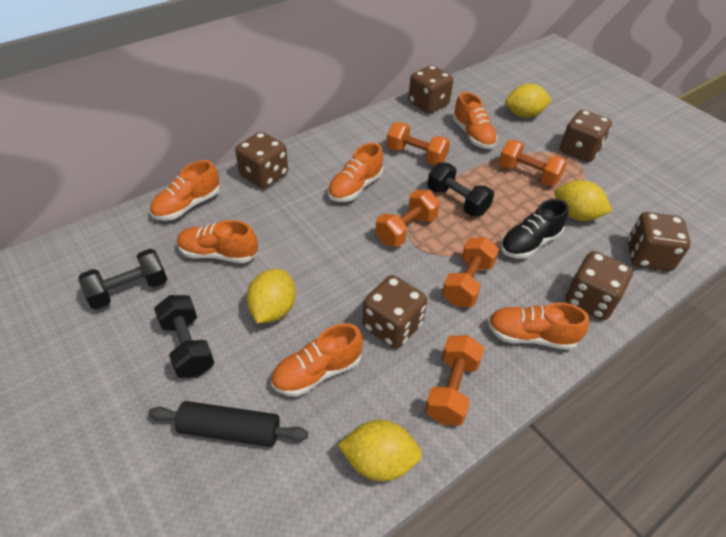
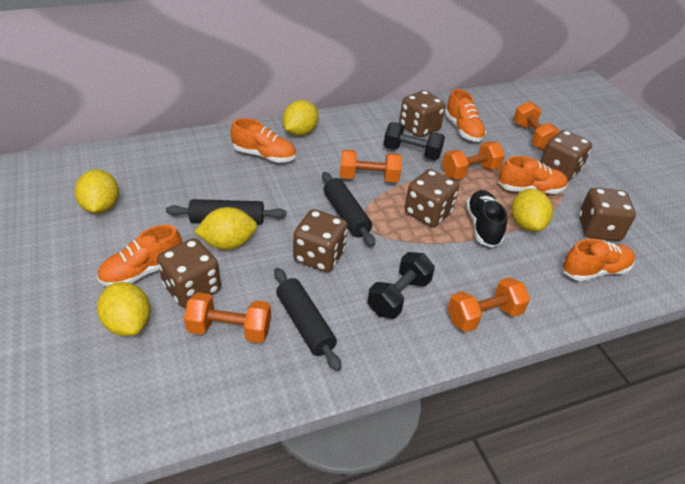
black dumbbell: [78,249,167,310] [154,295,214,378] [427,162,494,217] = 3 -> [368,252,435,319] [384,122,445,160] = 2
black rolling pin: [148,401,308,447] = 1 -> [166,199,286,224] [274,268,342,371] [322,172,375,247] = 3
orange shoe: [150,160,220,221] [177,220,258,263] [271,323,363,397] [328,143,383,202] [453,92,498,149] [488,302,589,350] = 6 -> [97,225,182,286] [231,118,296,163] [445,89,486,142] [498,156,568,194] [562,239,635,281] = 5
yellow lemon: [246,269,296,323] [338,420,422,481] [505,83,552,118] [554,180,612,221] = 4 -> [75,170,119,214] [97,282,151,336] [194,207,257,250] [283,100,319,136] [511,189,553,232] = 5

